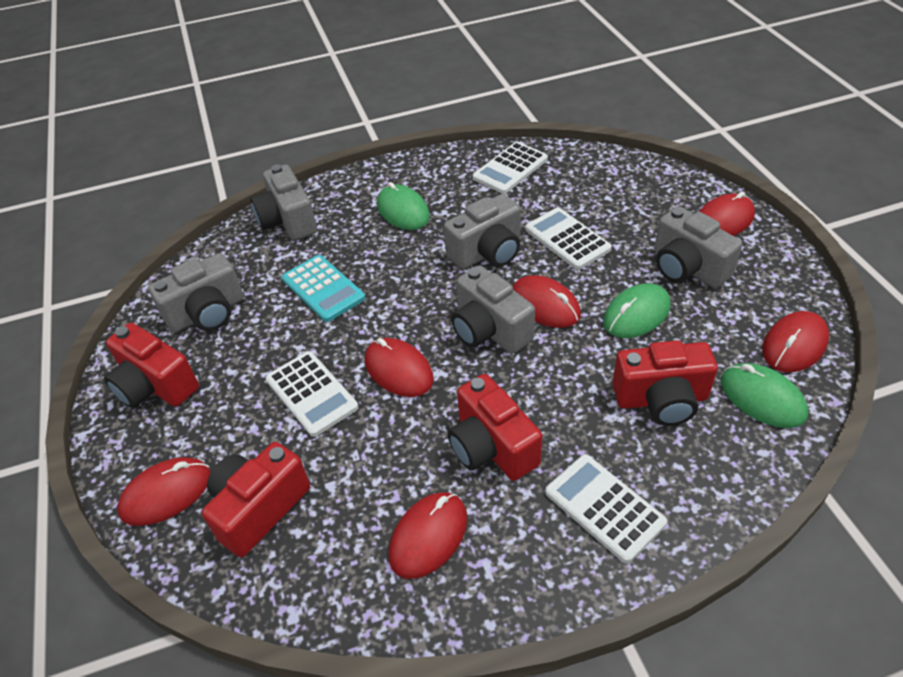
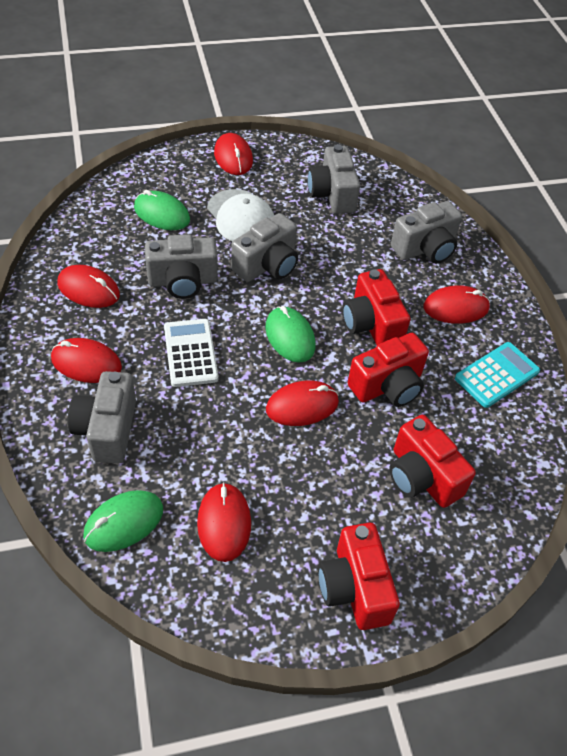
white calculator: [266,351,358,437] [473,142,548,194] [525,208,612,270] [545,454,667,563] = 4 -> [164,319,218,387] = 1
white cap: none = 0 -> [207,189,274,241] = 1

